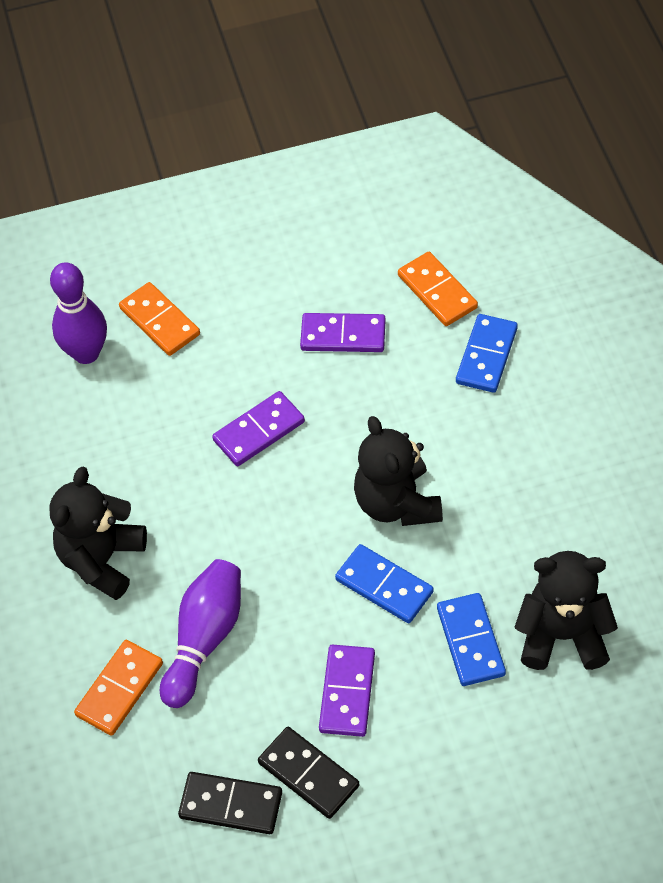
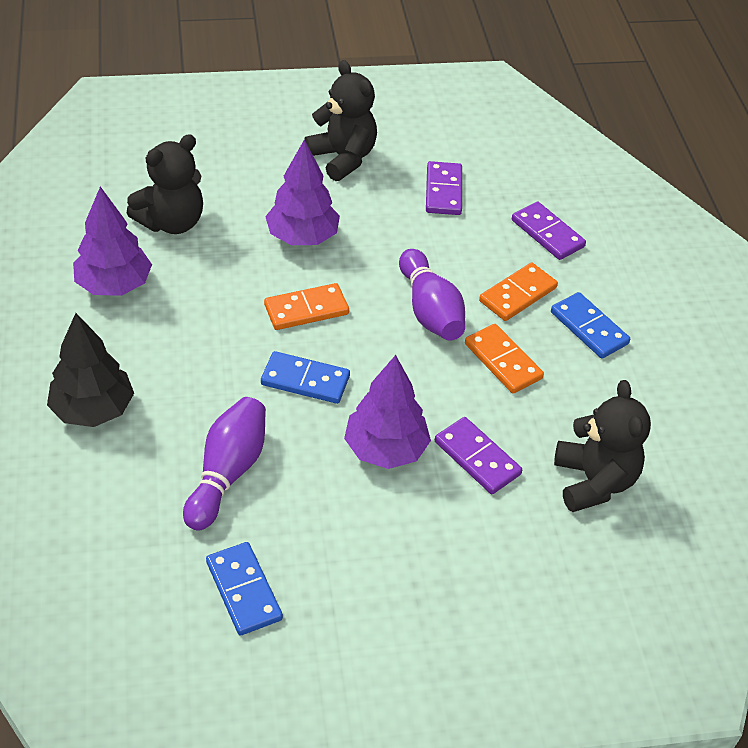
black domino: [178,772,282,834] [258,727,359,819] = 2 -> none = 0
black tree: none = 0 -> [47,313,134,427] = 1
purple tree: none = 0 -> [73,186,152,296] [265,139,340,245] [344,355,431,469] = 3

